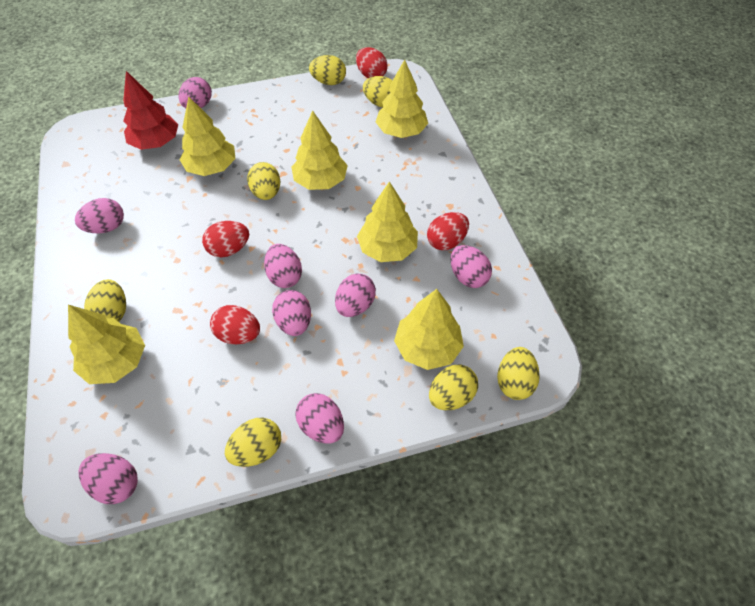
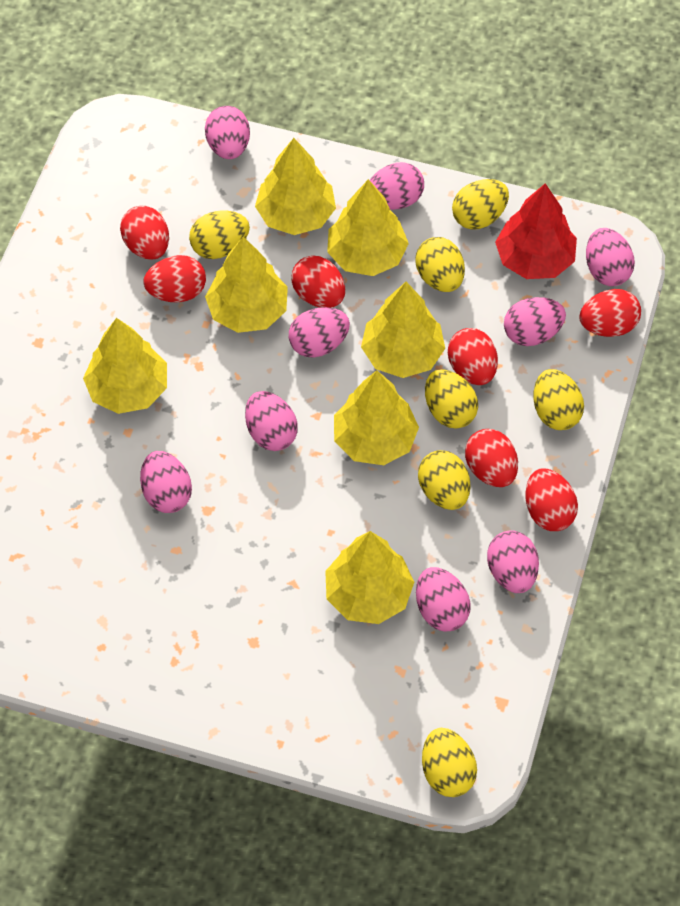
pink egg: [75,198,124,233] [79,453,138,504] [179,77,212,108] [264,244,302,288] [272,290,311,336] [295,393,344,443] [335,274,376,317] [450,245,492,288] = 8 -> [140,451,192,513] [205,106,250,159] [245,391,298,451] [289,307,350,358] [370,162,424,210] [416,567,471,632] [487,530,539,593] [504,297,566,346] [586,228,635,286] = 9
red egg: [202,221,249,257] [210,305,260,344] [356,47,388,78] [427,212,469,251] = 4 -> [120,206,169,259] [144,255,206,303] [291,256,345,308] [448,328,498,385] [465,429,518,487] [526,468,578,531] [579,289,641,337] = 7
yellow tree: [68,305,145,384] [180,96,235,176] [291,110,348,190] [357,181,418,262] [376,59,428,138] [394,289,464,370] = 6 -> [83,318,167,414] [205,237,288,333] [255,138,336,235] [325,531,414,624] [327,179,409,276] [334,370,419,465] [361,282,445,378] = 7

